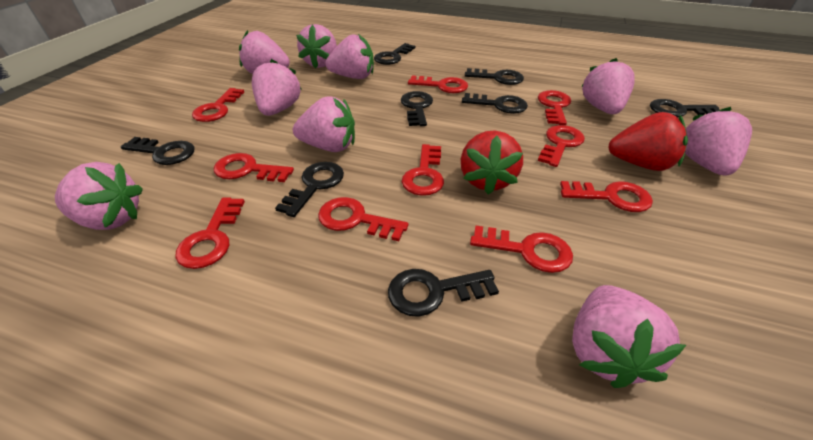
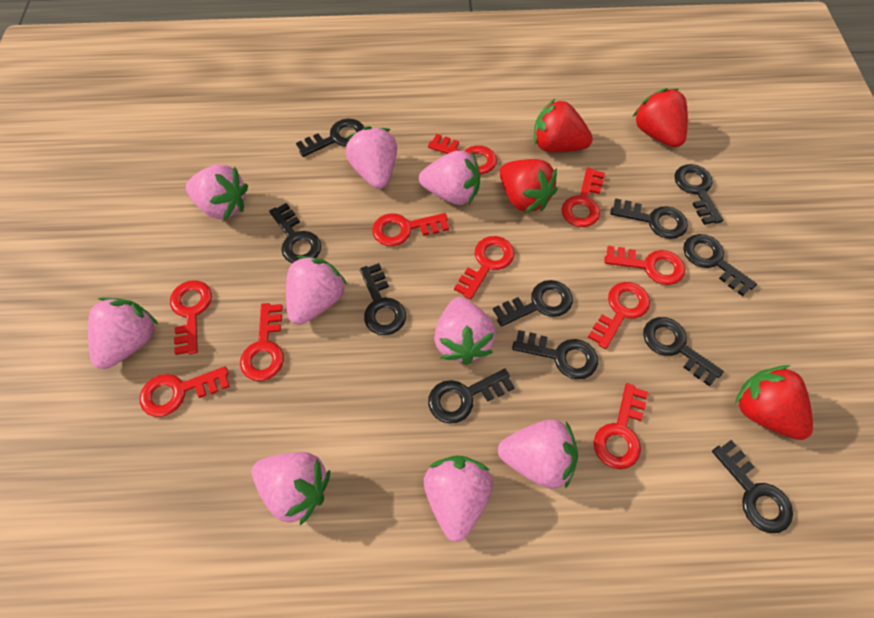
black key: [121,137,195,165] [275,162,344,217] [374,43,415,65] [388,269,499,317] [401,91,433,126] [462,93,528,114] [465,68,524,85] [650,99,720,117] = 8 -> [269,203,321,263] [296,119,364,157] [360,263,406,335] [428,369,515,424] [493,280,573,327] [512,330,598,379] [610,198,688,239] [643,317,724,386] [674,164,723,225] [683,234,757,296] [712,440,793,533] = 11
red strawberry: [461,130,523,194] [608,112,688,171] = 2 -> [500,159,557,213] [534,99,593,152] [633,88,688,148] [735,365,813,440] = 4

